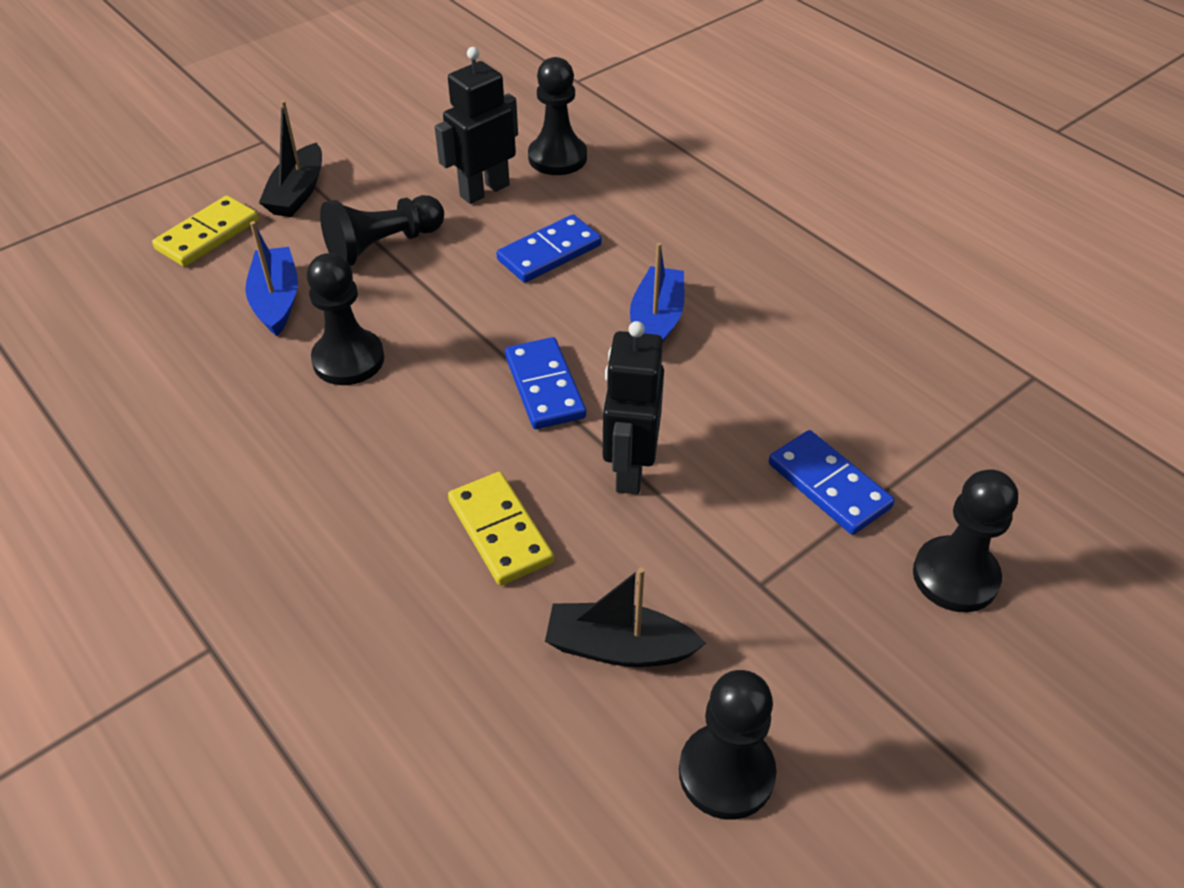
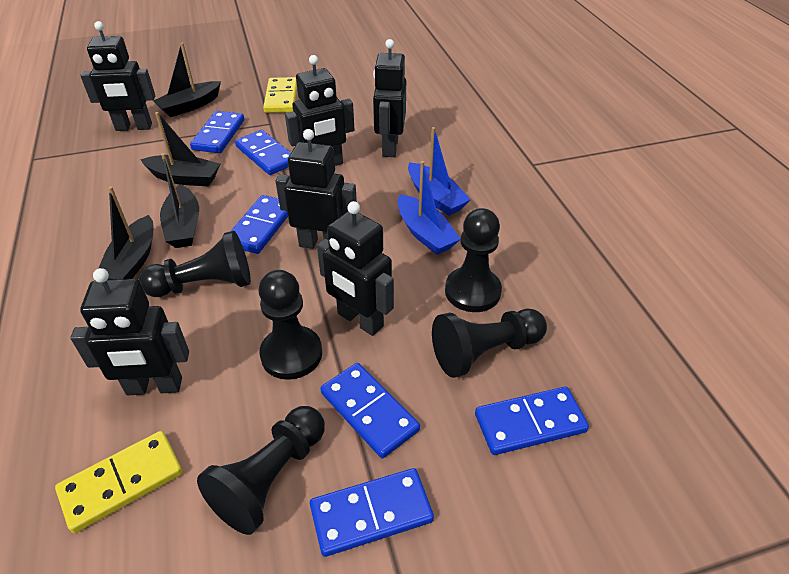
black boat: [259,100,322,217] [545,567,706,667] = 2 -> [98,186,153,280] [140,112,220,186] [153,43,221,117] [160,153,199,248] = 4
black robot: [435,47,518,204] [603,321,664,494] = 2 -> [70,268,189,395] [80,21,155,131] [276,129,357,249] [285,55,354,166] [317,201,394,336] [373,39,406,157] = 6
blue domino: [496,214,602,283] [505,337,586,429] [769,430,895,535] = 3 -> [190,111,244,153] [231,195,288,254] [235,130,291,175] [310,468,434,557] [320,363,420,458] [475,387,589,455] = 6

